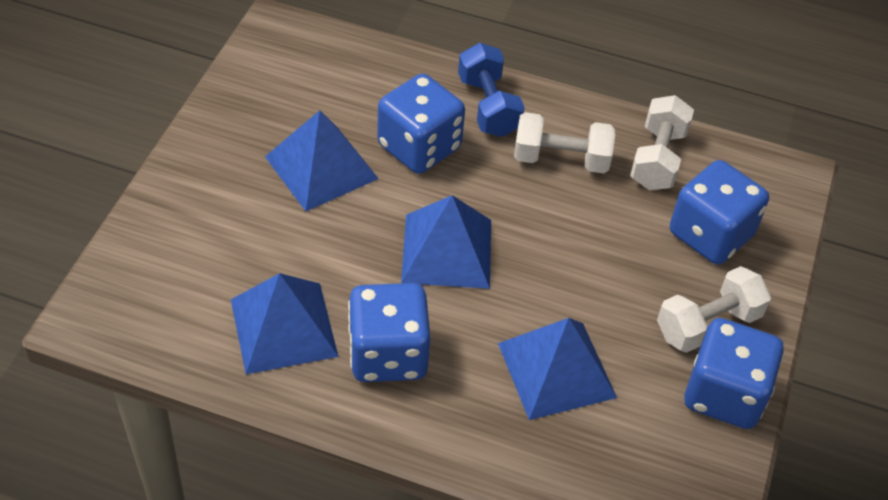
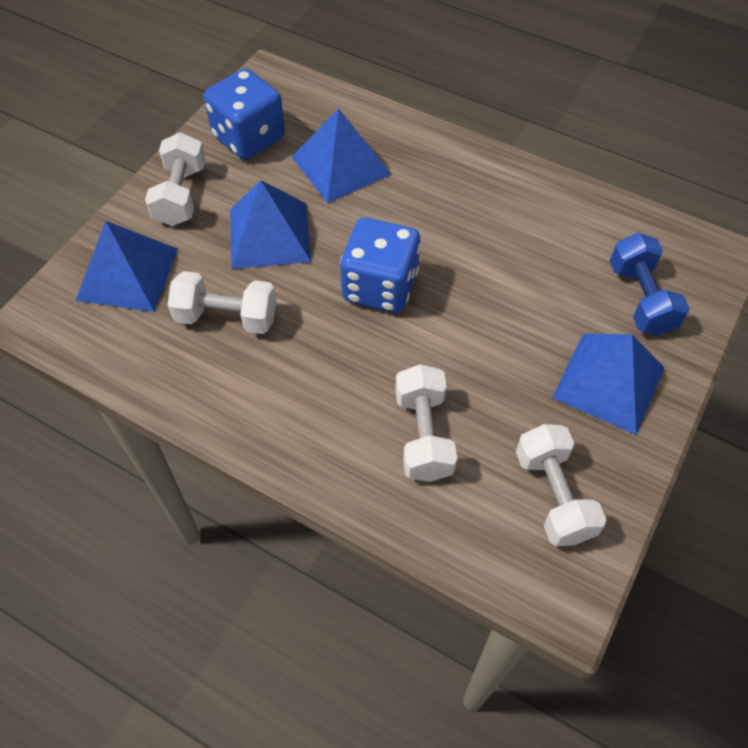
blue dice: [348,283,431,382] [377,74,465,174] [670,160,769,265] [684,318,784,429] = 4 -> [204,68,285,160] [340,218,421,313] = 2
white dumbbell: [514,112,615,173] [630,95,694,190] [657,266,771,353] = 3 -> [145,132,206,226] [168,271,276,334] [395,364,457,482] [516,424,606,546] = 4

